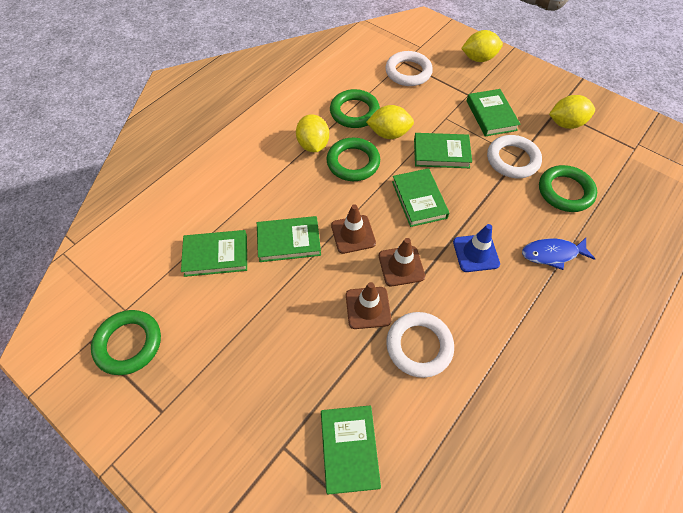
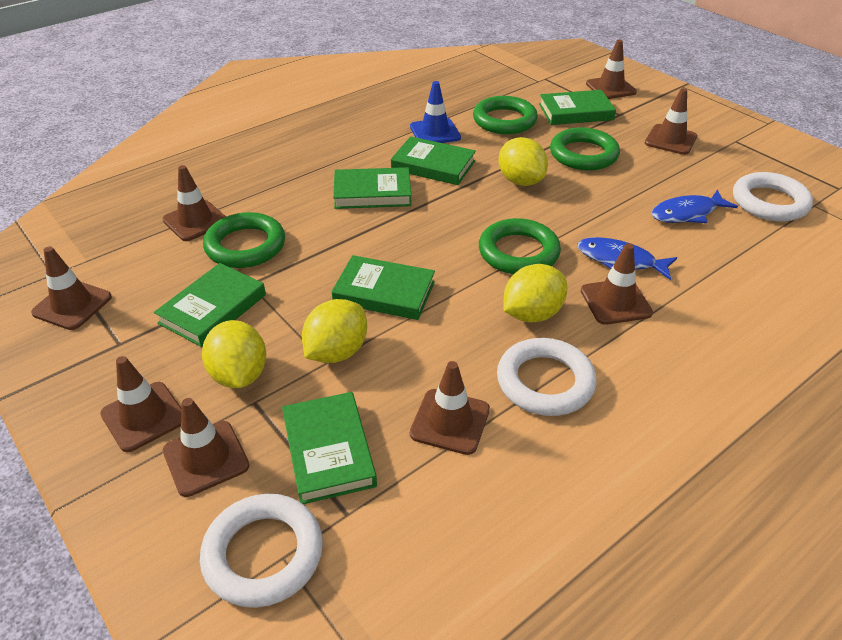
blue fish: [522,238,595,270] = 1 -> [577,237,677,280] [651,190,738,223] = 2
brown traffic cone: [331,204,376,254] [346,282,392,329] [379,238,425,286] = 3 -> [31,246,112,330] [100,356,182,452] [162,398,249,497] [163,165,226,241] [410,361,490,455] [581,243,653,325] [586,40,637,99] [645,88,697,155] = 8

